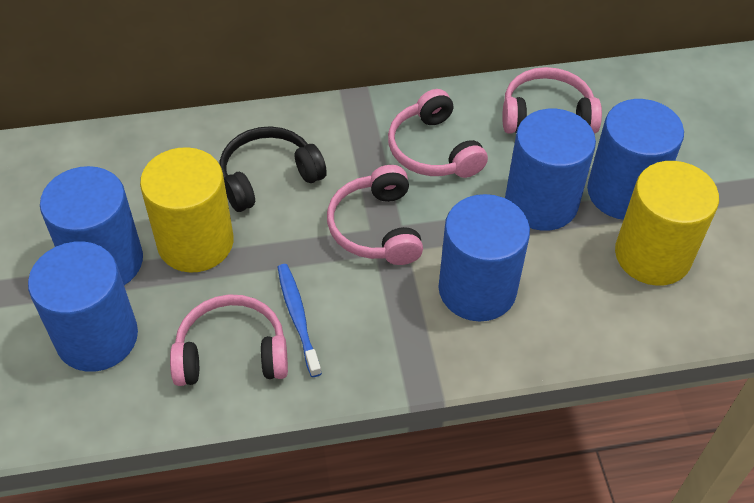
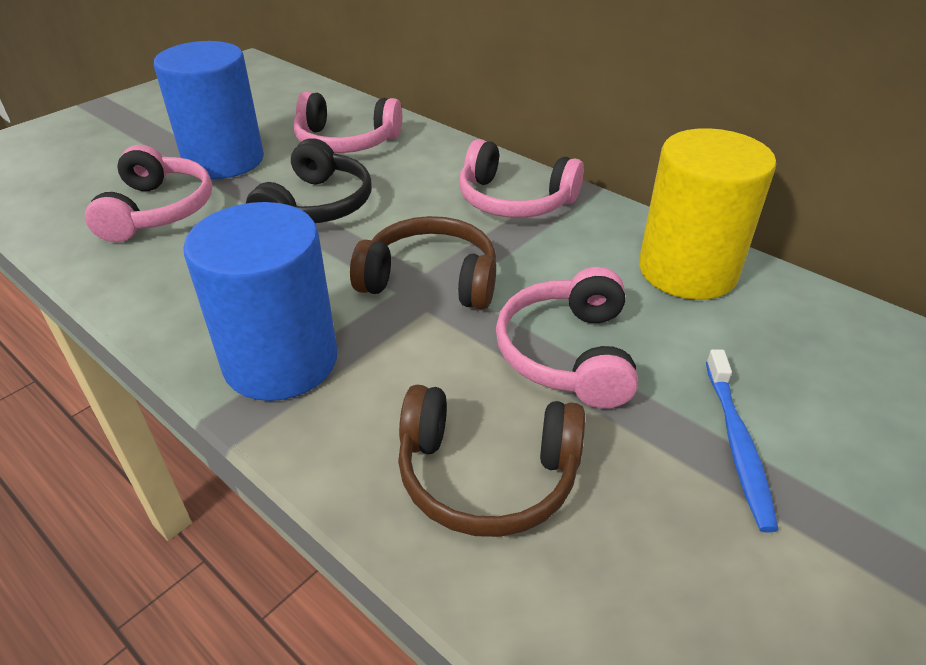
blue cylinder: [28,241,138,372] [40,166,143,285] [438,194,530,322] [505,109,596,231] [587,99,684,220] = 5 -> [154,41,264,179] [184,202,337,401] = 2
brown headphones: none = 0 -> [350,216,496,309] [398,385,585,537] = 2
yellow cylinder: [140,147,234,273] [615,161,719,286] = 2 -> [639,128,776,300] = 1

